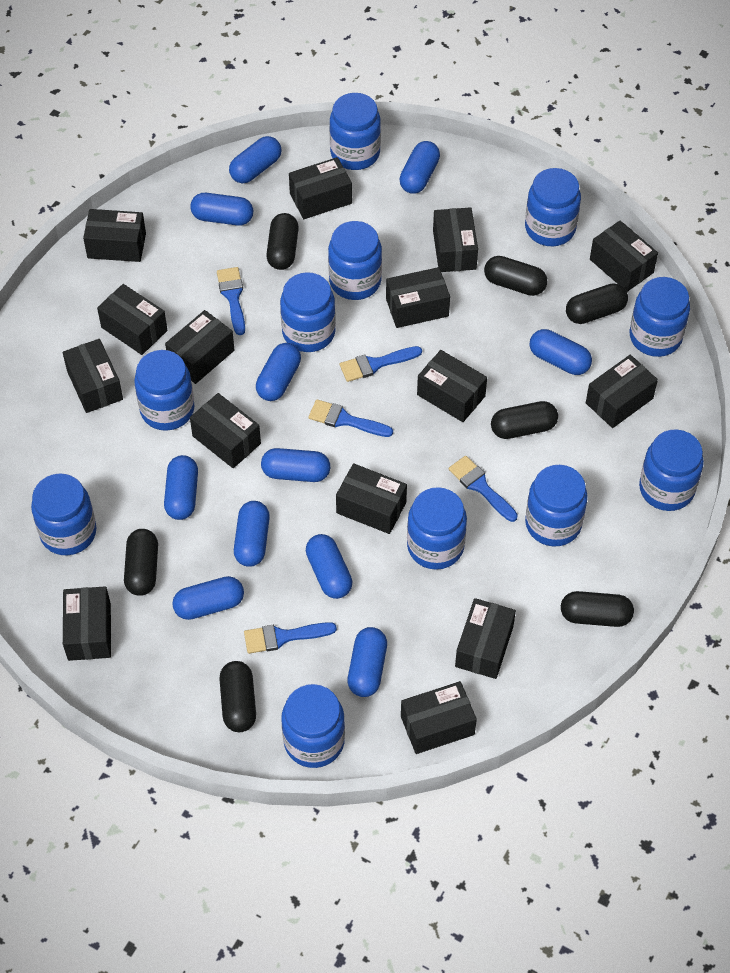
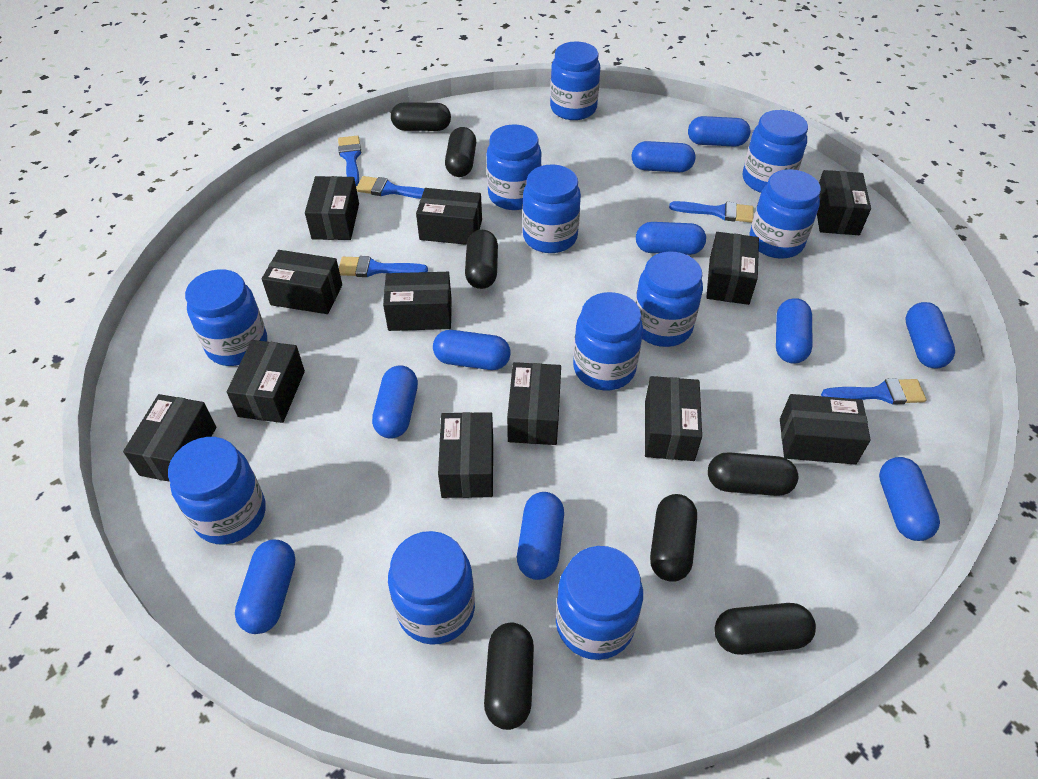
black box: [63,339,123,413] [63,586,111,661] [83,209,146,262] [97,284,168,355] [165,310,235,384] [190,393,261,468] [289,157,352,219] [336,463,407,534] [386,267,450,328] [401,681,477,754] [417,350,487,422] [433,207,478,272] [455,598,516,679] [586,355,658,428] [590,220,658,292] = 15 -> [123,394,216,482] [227,340,305,423] [262,250,342,314] [305,176,359,240] [383,272,452,331] [416,188,482,245] [438,412,493,498] [507,362,561,445] [645,376,702,461] [706,232,759,305] [780,394,871,465] [817,170,871,235] = 12
blue capsule: [164,455,198,520] [172,576,244,620] [190,193,253,226] [229,136,281,183] [234,501,270,567] [256,343,301,401] [261,448,330,482] [306,534,352,599] [347,627,387,697] [399,141,440,194] [530,329,592,375] = 11 -> [235,540,296,634] [372,365,418,439] [433,330,510,370] [517,492,564,580] [632,141,695,172] [636,222,706,255] [688,116,750,147] [776,298,813,364] [879,457,940,541] [905,302,955,369] = 10

